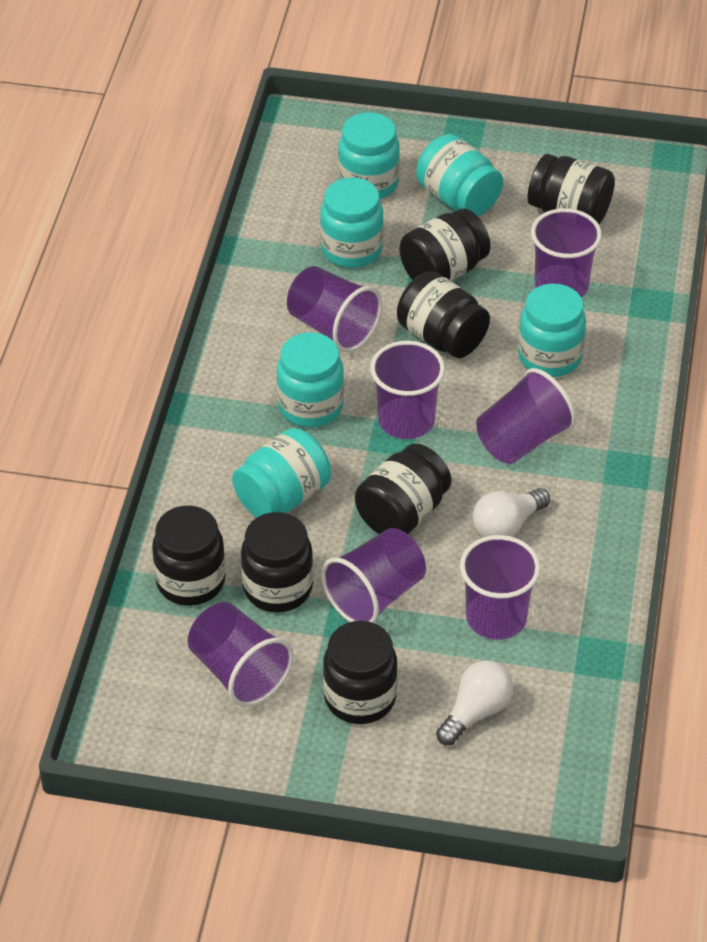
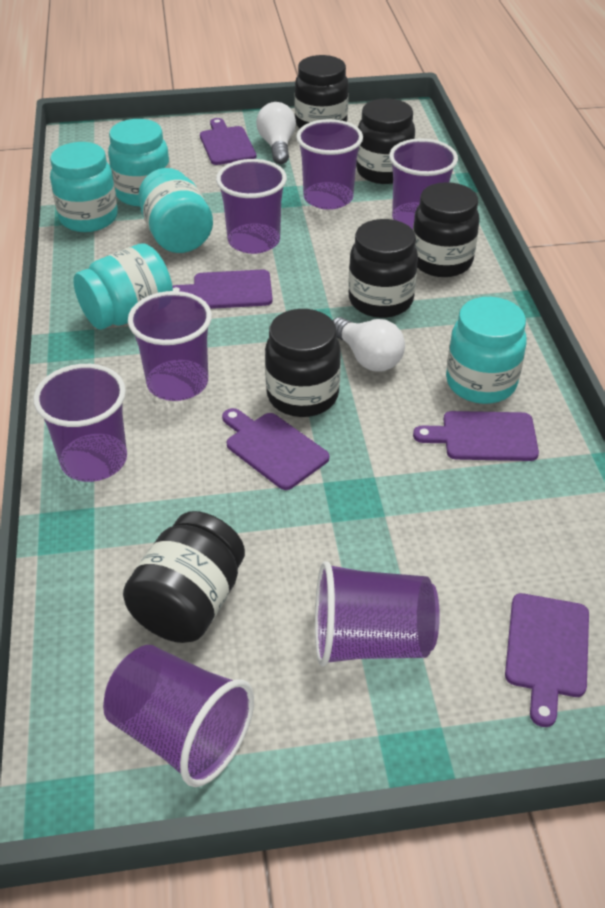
black jar: [152,505,226,606] [241,512,313,612] [323,621,398,724] [355,443,452,534] [397,271,490,358] [399,208,491,281] [528,154,615,224] = 7 -> [123,511,245,643] [265,309,341,417] [295,55,349,128] [348,219,418,318] [356,98,415,184] [413,182,479,277] = 6
purple cutting board: none = 0 -> [172,270,273,309] [200,118,256,165] [222,408,329,490] [413,411,539,461] [505,593,589,727] = 5
turquoise jar: [232,428,331,518] [276,333,344,428] [320,178,384,268] [338,112,400,199] [416,134,503,216] [518,284,586,377] = 6 -> [50,142,118,232] [73,243,173,329] [108,119,170,207] [138,168,213,253] [446,297,527,404] = 5

